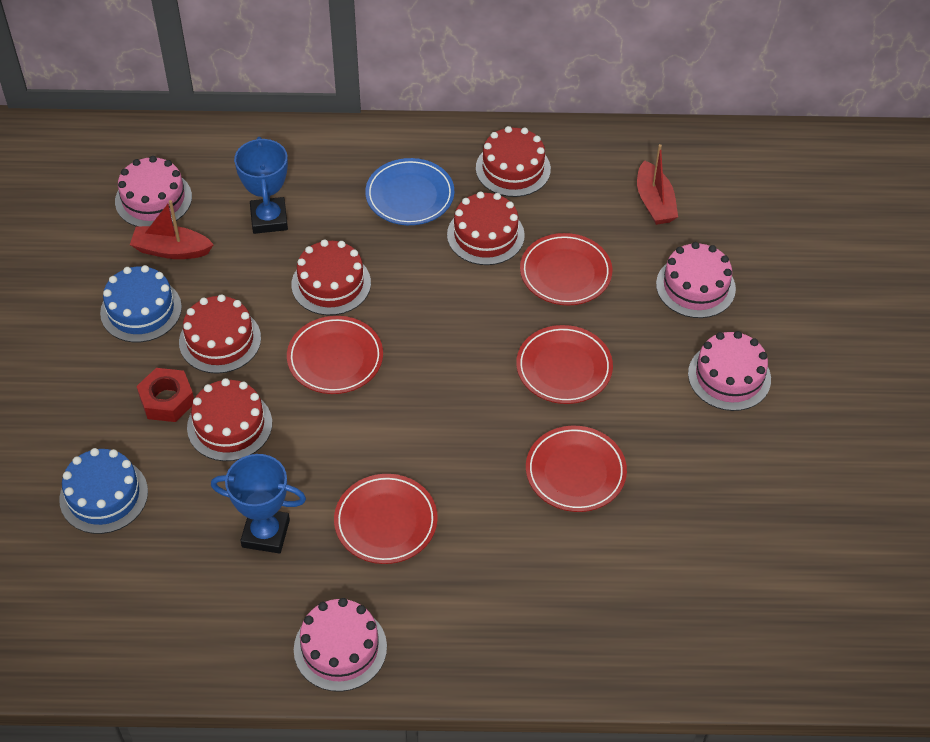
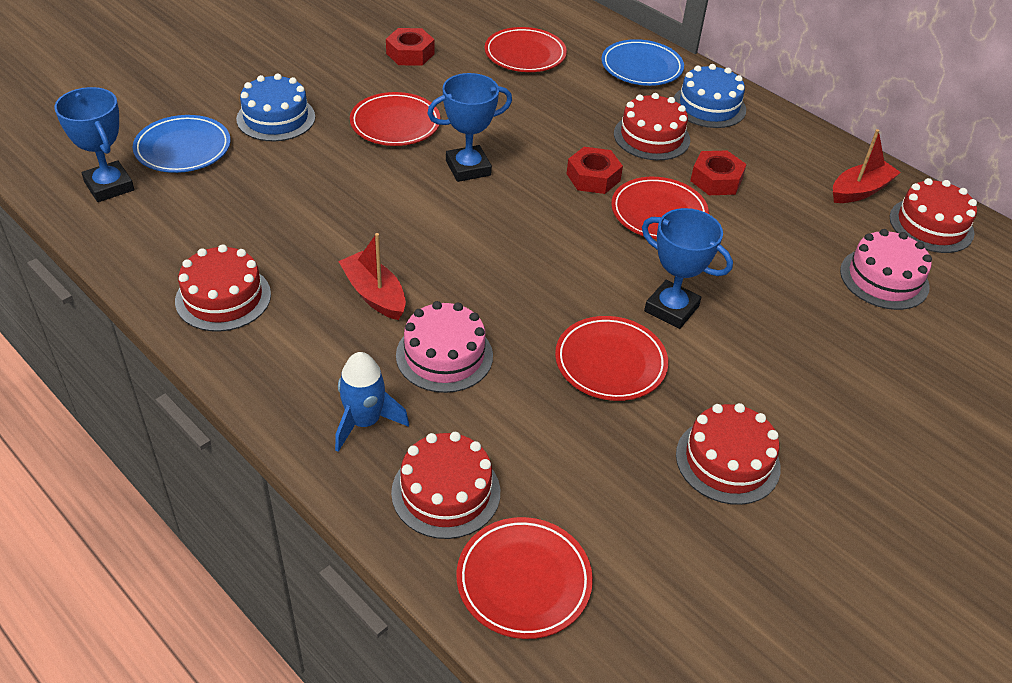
blue plate: [365,158,454,225] = 1 -> [133,115,231,173] [601,39,684,86] = 2
blue rocket: none = 0 -> [335,352,409,452] = 1
blue trophy: [211,454,306,553] [234,137,288,234] = 2 -> [54,87,134,202] [427,73,512,182] [642,208,733,329] = 3
pink cake: [115,156,192,227] [294,598,387,692] [656,242,736,318] [688,331,771,411] = 4 -> [396,301,493,393] [840,229,932,310] = 2
red nut: [137,368,194,422] = 1 -> [386,28,434,65] [567,147,623,194] [690,150,747,195] = 3

